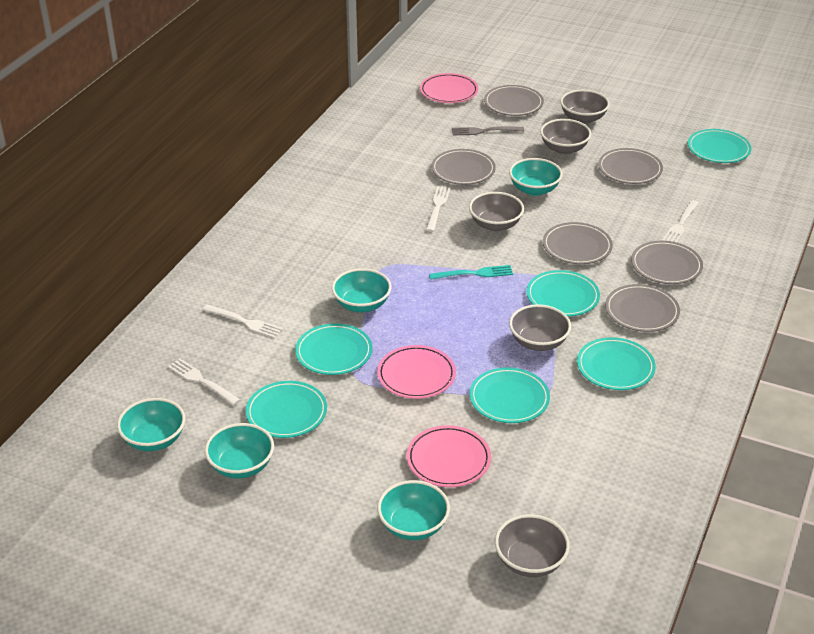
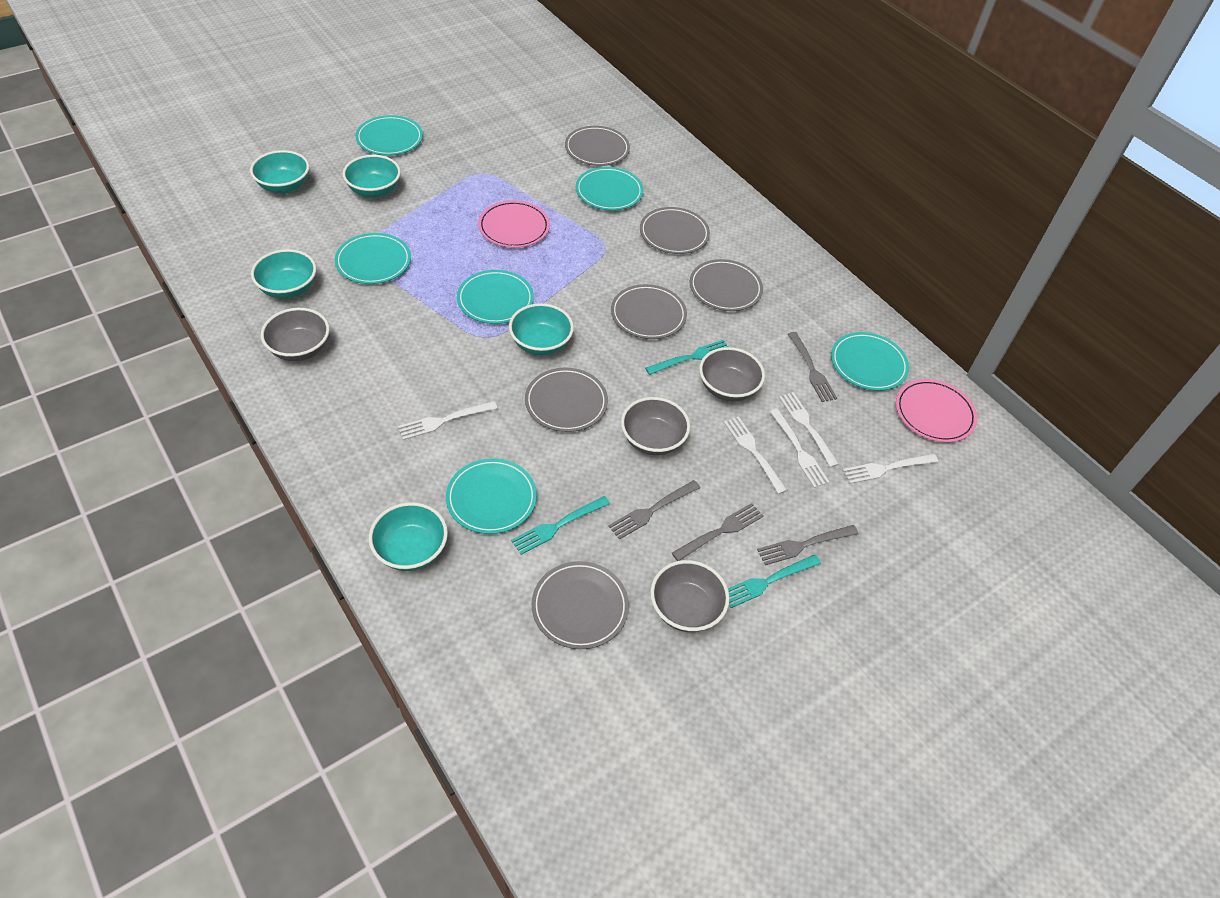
grey bowl: [469,192,524,231] [495,514,570,577] [509,304,571,351] [540,119,591,155] [560,90,610,124] = 5 -> [261,308,330,361] [621,397,690,455] [650,560,730,632] [699,347,765,402] = 4
grey fork: [452,126,524,135] = 1 -> [608,480,700,540] [672,503,763,561] [757,525,858,565] [788,332,837,402] = 4
pink plate: [377,345,456,399] [407,425,491,487] [420,73,479,103] = 3 -> [478,200,550,248] [896,379,977,442] = 2
turquoise fork: [429,265,513,280] = 1 -> [511,496,610,555] [645,340,729,375] [728,555,821,608] = 3
white fork: [168,358,240,405] [202,305,283,338] [426,186,451,232] [662,200,699,242] = 4 -> [398,401,498,440] [724,416,787,494] [770,409,830,488] [779,392,839,467] [843,454,938,484] = 5

